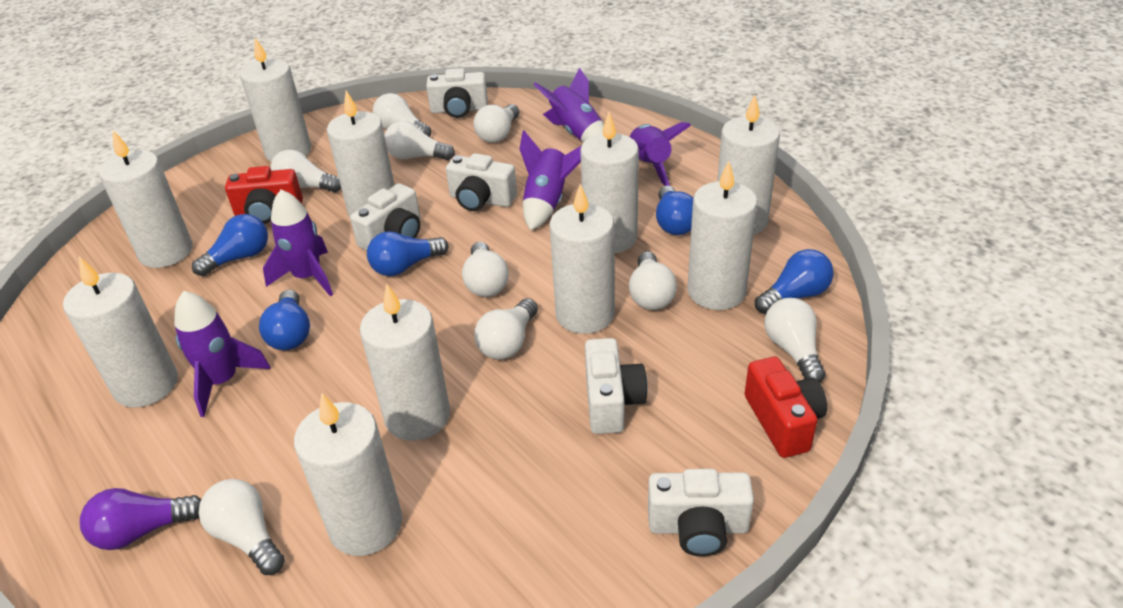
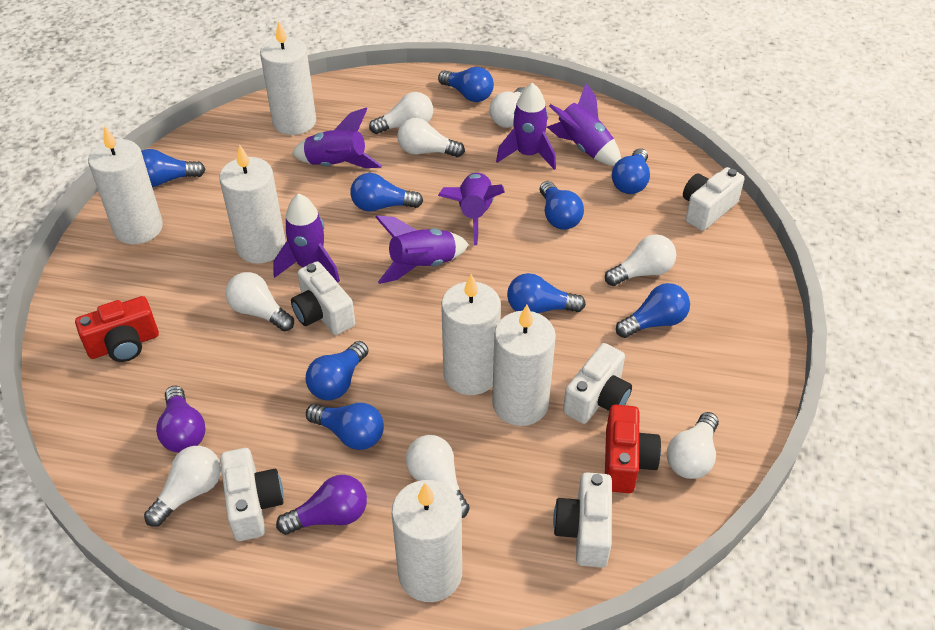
blue light bulb: [192,214,268,276] [259,290,310,350] [367,231,448,276] [656,186,693,235] [755,249,834,314] = 5 -> [141,149,206,187] [306,341,369,400] [306,403,384,450] [350,173,423,212] [438,67,494,102] [507,273,586,313] [540,181,584,230] [612,148,650,194] [616,283,690,338] = 9
purple light bulb: [80,488,201,550] = 1 -> [156,385,205,453] [276,475,367,535] = 2
purple rocket: [174,291,271,417] [263,190,333,296] [520,131,582,231] [533,67,604,143] [630,122,691,186] = 5 -> [273,193,340,282] [292,108,382,168] [375,215,469,284] [438,173,505,245] [496,83,556,170] [547,83,621,166] = 6
white candle: [63,257,178,408] [99,131,193,268] [240,38,311,162] [294,393,402,556] [327,91,395,218] [360,284,450,441] [549,184,615,334] [580,112,639,253] [687,161,758,310] [717,95,780,235] = 10 -> [88,126,163,244] [219,144,286,264] [260,21,316,135] [392,480,462,602] [441,274,501,395] [492,305,556,426] = 6
white light bulb: [199,479,285,575] [270,150,341,193] [373,93,431,137] [384,121,455,160] [462,242,509,297] [473,104,519,143] [474,298,538,360] [629,251,677,310] [764,298,826,383] = 9 -> [144,446,221,527] [226,272,294,332] [369,92,433,134] [397,118,465,157] [406,435,470,518] [490,87,525,128] [605,235,676,286] [667,412,719,479] = 8

